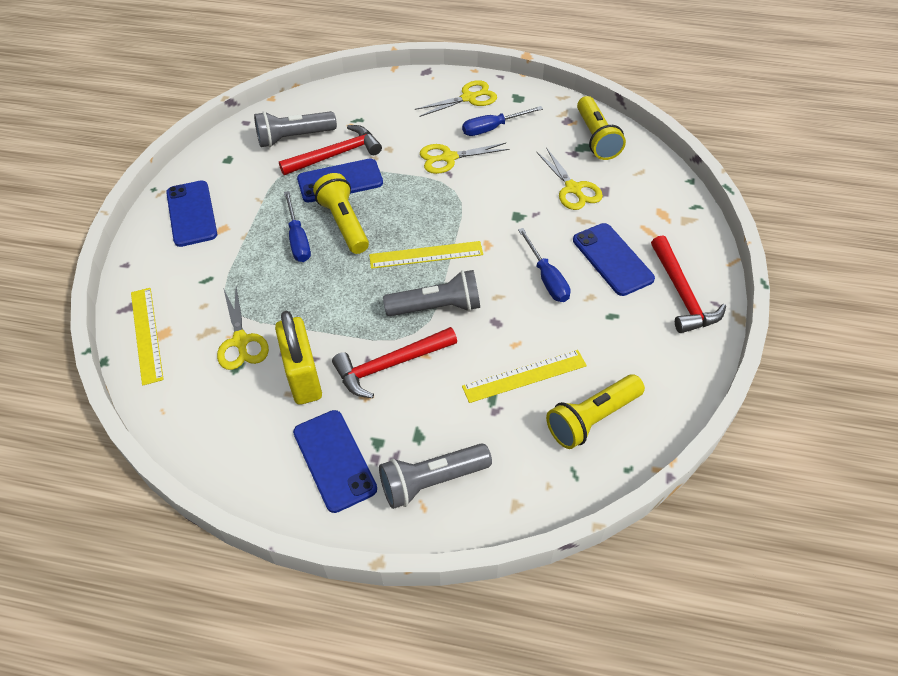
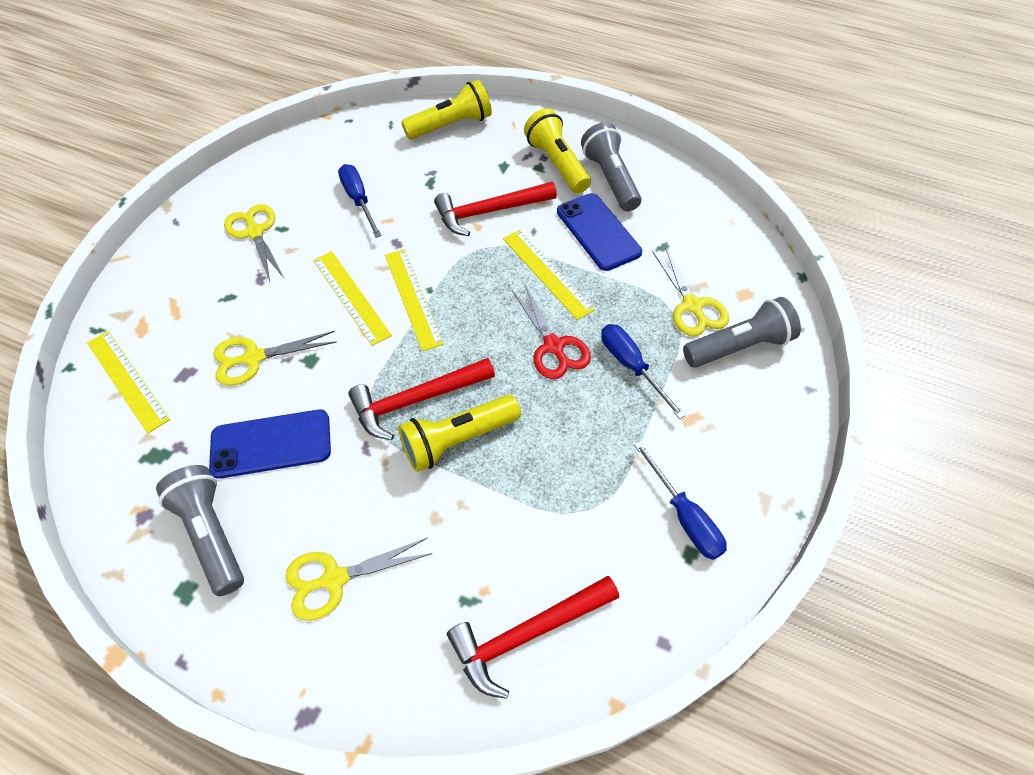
blue phone: [166,180,217,247] [293,410,377,513] [297,158,383,202] [573,223,655,296] = 4 -> [209,410,331,479] [557,193,642,271] = 2
red scissors: none = 0 -> [512,285,591,379] = 1
yellow padlock: [275,311,322,405] = 1 -> none = 0
yellow ruler: [131,288,164,386] [369,241,483,269] [462,350,587,403] = 3 -> [87,331,170,433] [313,251,392,346] [385,249,444,351] [503,230,595,320] = 4

